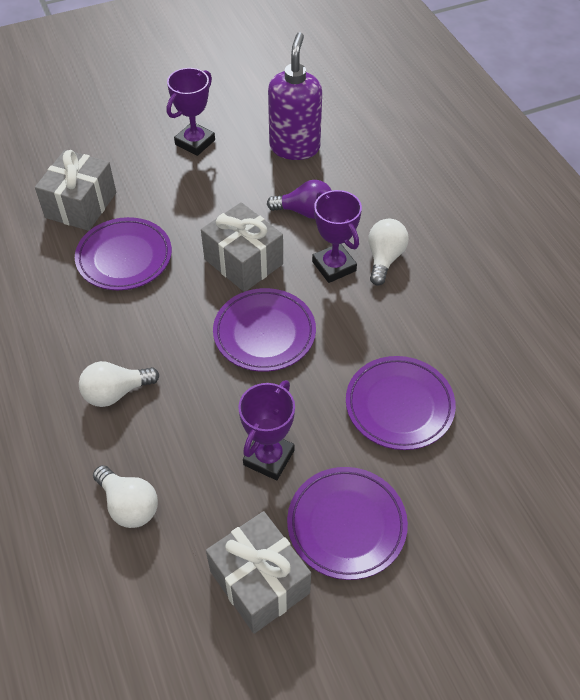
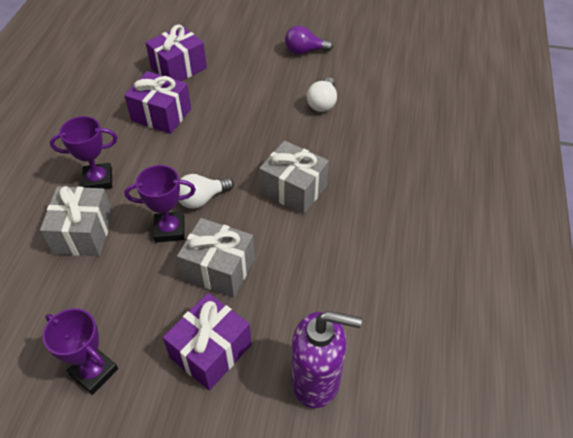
purple gift: none = 0 -> [124,71,191,134] [145,25,207,81] [163,293,252,390] = 3
purple plate: [75,217,172,290] [213,288,316,372] [287,467,408,580] [346,356,456,450] = 4 -> none = 0
white light bulb: [79,361,159,407] [93,465,158,528] [368,219,409,286] = 3 -> [178,174,234,209] [307,77,337,112] = 2

